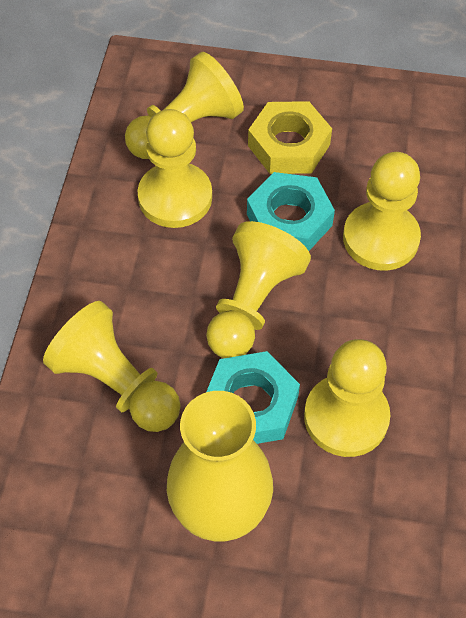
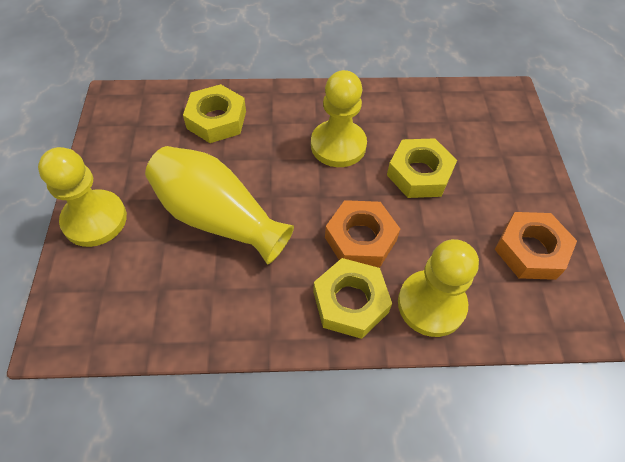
orange nut: none = 0 -> [325,200,400,267] [495,212,577,280] = 2
turquoise nut: [206,351,300,444] [247,172,335,251] = 2 -> none = 0
yellow nut: [248,101,332,174] = 1 -> [183,84,246,143] [313,258,392,339] [387,138,457,198] = 3
yellow pawn: [43,301,181,432] [125,52,244,159] [138,109,212,228] [206,221,311,358] [304,339,390,457] [343,152,421,271] = 6 -> [38,147,127,247] [311,70,367,167] [398,239,479,337] = 3

